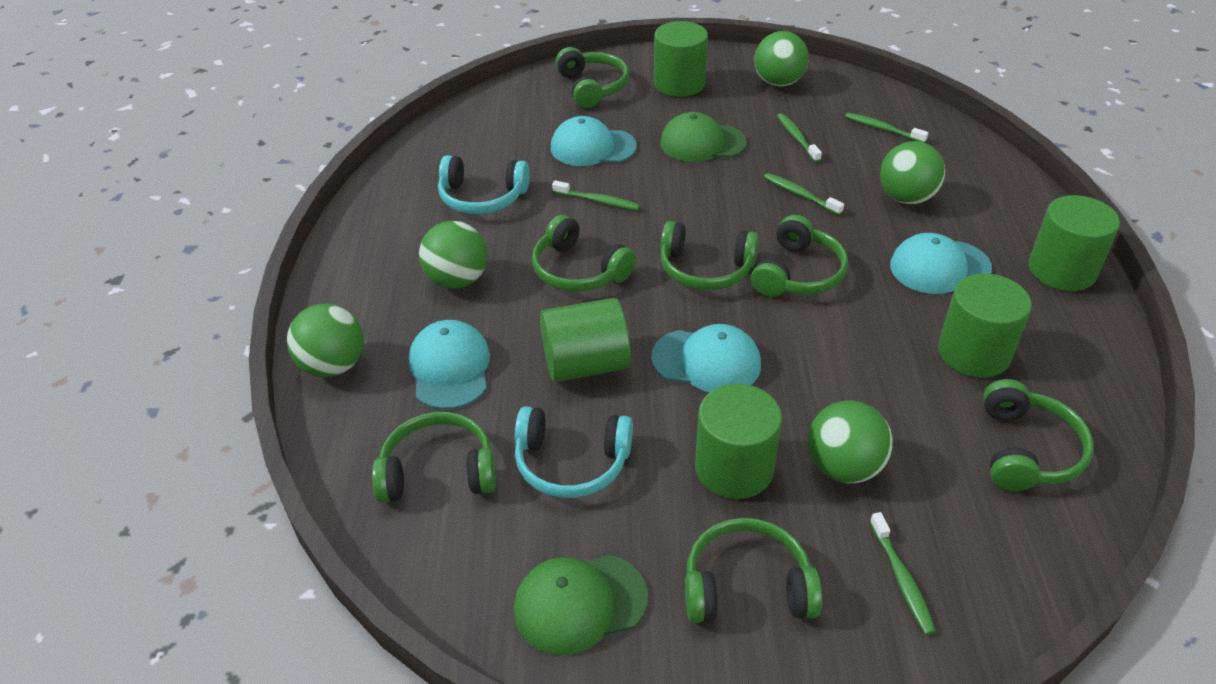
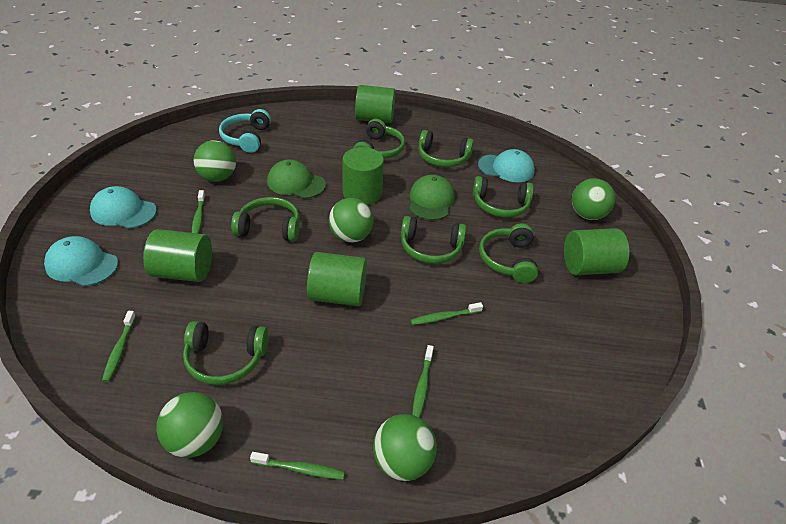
turquoise cap: [409,320,490,409] [551,116,637,166] [651,324,761,392] [890,233,992,294] = 4 -> [44,236,118,286] [90,186,157,229] [478,149,535,182] = 3
turquoise headphones: [438,155,530,214] [515,406,633,498] = 2 -> [219,109,271,153] = 1

